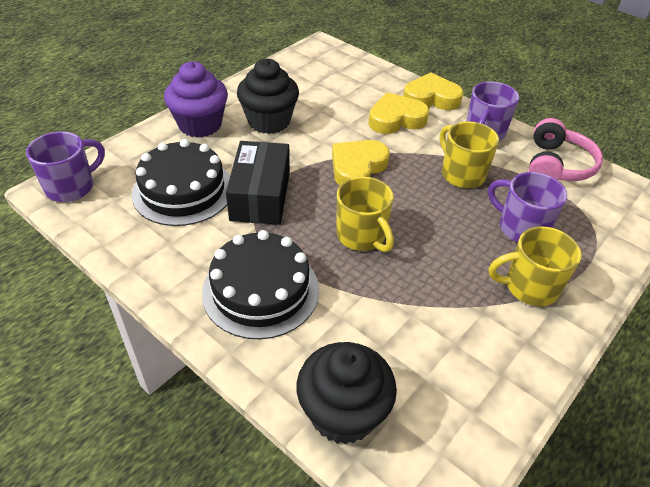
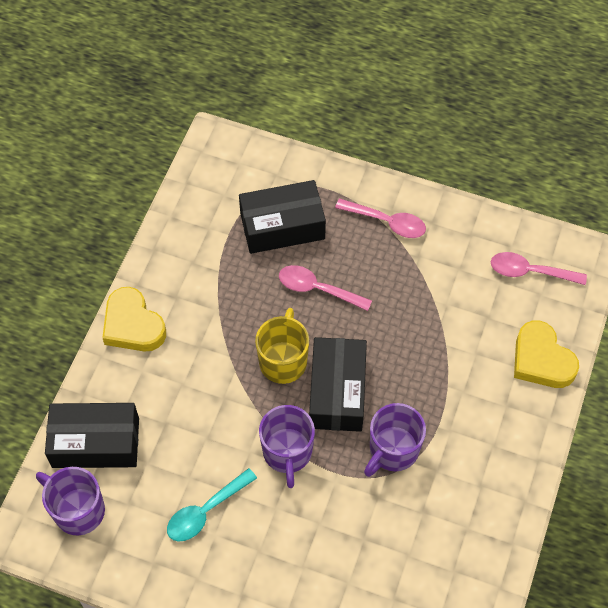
black box: [226,141,290,225] = 1 -> [45,403,139,468] [239,180,326,254] [309,337,367,432] = 3
black cake: [131,139,230,226] [202,230,319,340] = 2 -> none = 0
black cupcake: [237,59,299,134] [297,342,397,445] = 2 -> none = 0
pink headphones: [529,118,603,181] = 1 -> none = 0
pink spoon: none = 0 -> [279,265,372,311] [335,198,426,238] [491,252,587,285] = 3
purple cupcake: [164,61,228,138] = 1 -> none = 0
turquoise spoon: none = 0 -> [167,468,257,541] = 1
yellow heart: [332,140,390,186] [369,92,429,134] [403,73,463,110] = 3 -> [102,287,166,352] [514,320,579,388] = 2
yellow mug: [337,177,394,252] [440,121,499,188] [489,226,581,306] = 3 -> [255,308,309,384] = 1

